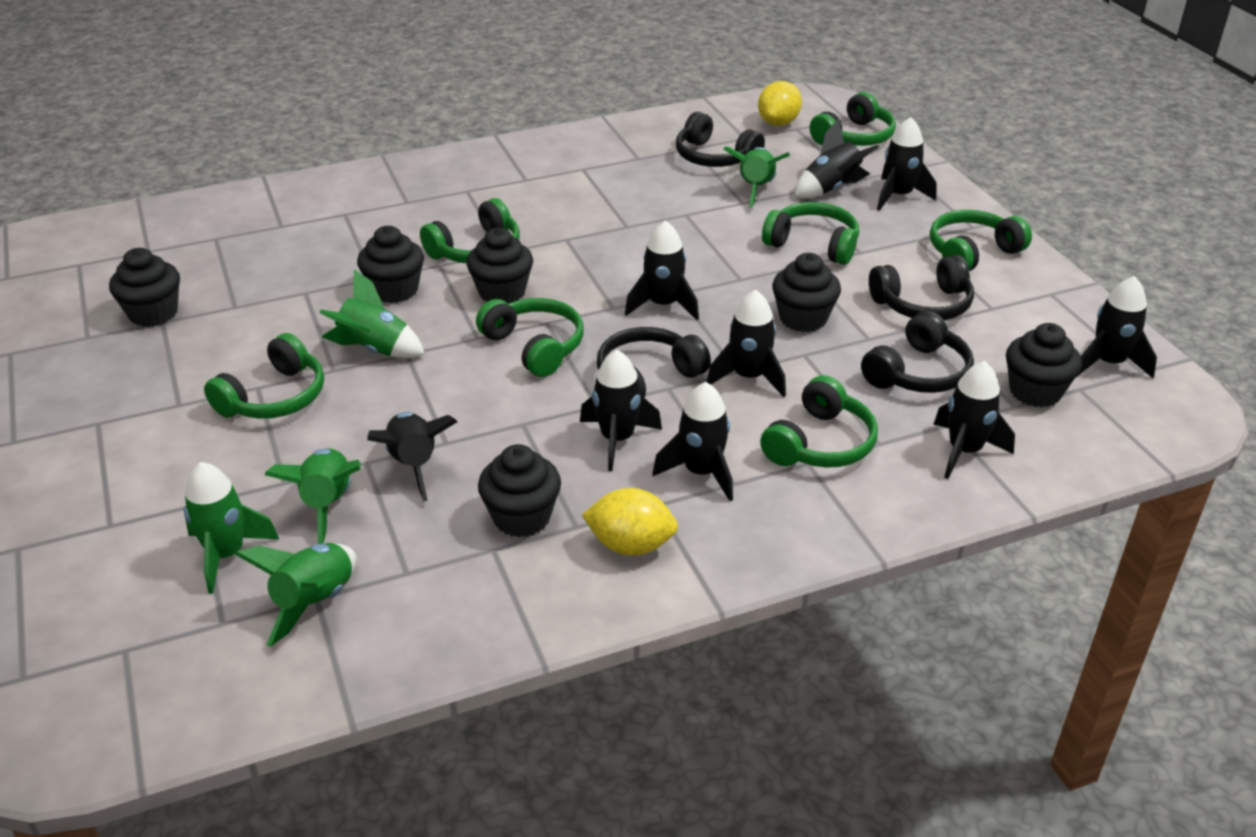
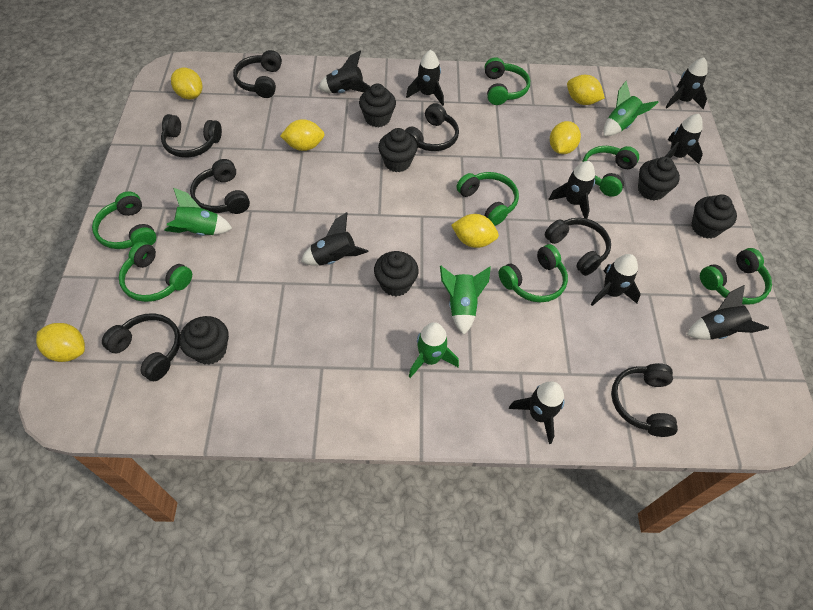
black headphones: [597,327,711,398] [676,112,765,167] [861,311,974,393] [869,255,974,320] = 4 -> [102,313,180,381] [161,114,222,158] [190,159,250,214] [233,50,282,98] [405,103,459,151] [545,218,611,276] [611,363,678,437] = 7
green rocket: [184,462,279,594] [235,543,357,647] [265,448,361,544] [319,269,425,358] [724,147,790,208] = 5 -> [164,188,232,236] [409,322,459,378] [440,266,491,335] [603,81,659,136] = 4
yellow lemon: [582,488,678,556] [758,81,802,126] = 2 -> [36,323,85,362] [171,68,202,99] [280,119,325,151] [451,214,499,248] [550,121,581,154] [567,75,605,105] = 6

